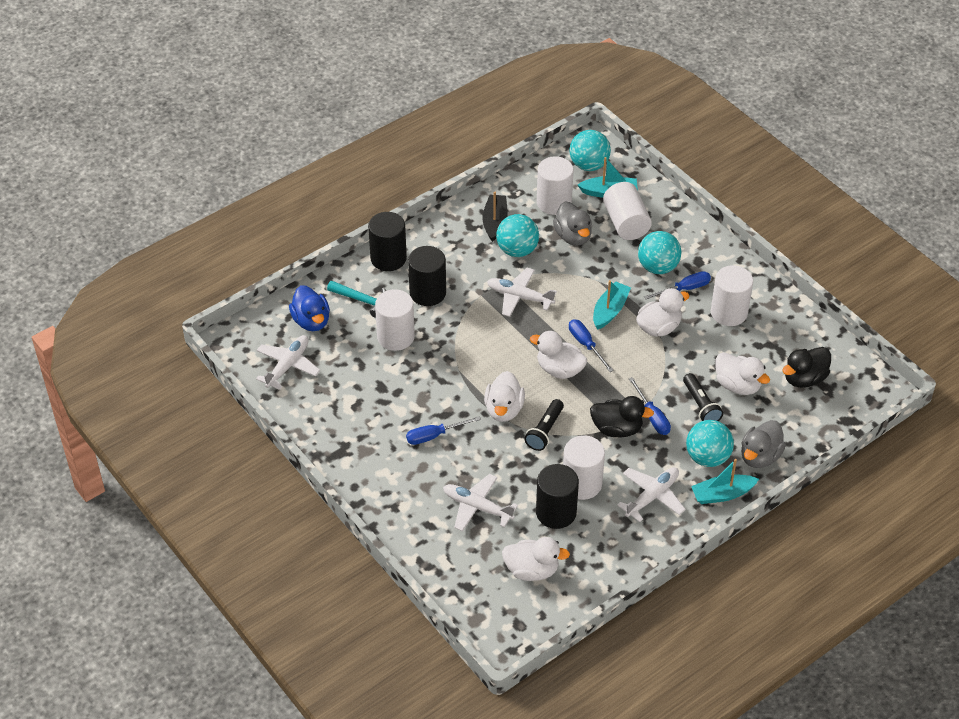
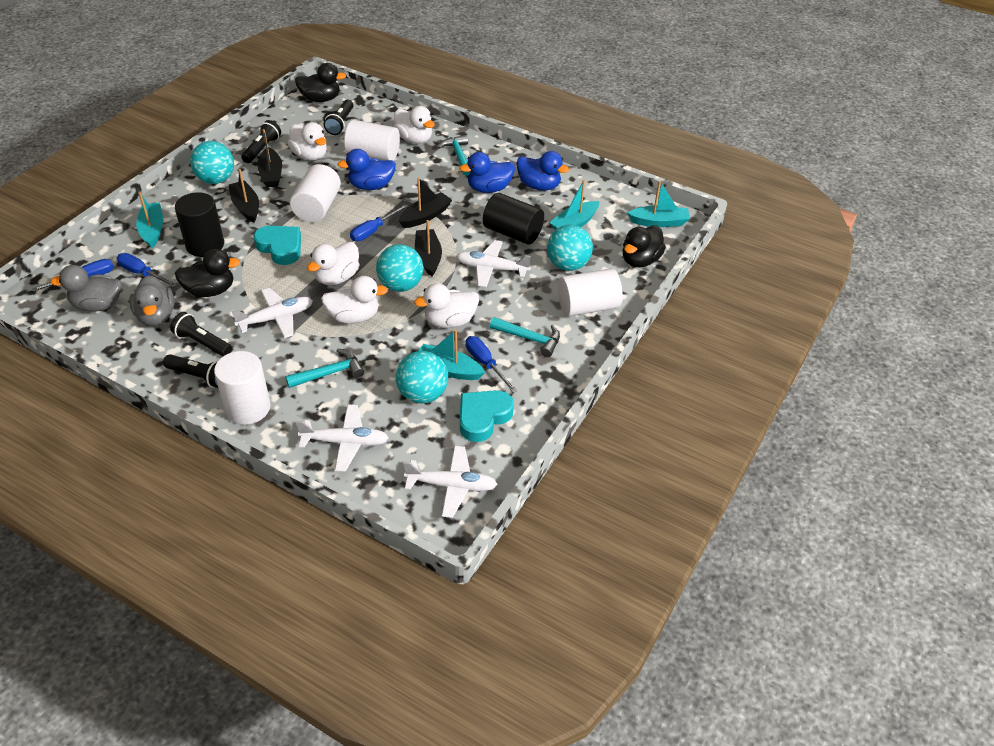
black boat: [482,192,508,242] = 1 -> [228,169,259,223] [257,129,282,187] [399,177,452,228] [415,220,442,277] = 4
black cylinder: [368,212,407,271] [408,246,446,306] [536,464,579,529] = 3 -> [175,192,224,257] [483,193,544,245] = 2
black duck: [590,396,654,438] [782,347,831,388] = 2 -> [175,249,240,297] [295,63,346,102] [622,225,666,267] = 3
black flashlight: [524,399,564,451] [683,373,723,421] = 2 -> [163,354,218,388] [170,312,232,356] [241,120,281,163] [324,100,354,135] = 4
blue duck: [289,285,330,331] = 1 -> [337,149,396,190] [459,152,515,193] [516,151,569,191] = 3
turquoise boat: [578,157,638,198] [593,280,631,330] [691,459,759,504] = 3 -> [136,192,163,248] [419,329,485,380] [549,180,599,230] [627,181,690,227] = 4
turquoise hammer: [327,281,386,318] = 1 -> [285,348,364,388] [438,135,470,176] [490,317,560,357] = 3
turquoise heart: none = 0 -> [254,226,301,265] [460,390,514,442] = 2
white cylinder: [375,289,415,351] [537,156,573,215] [563,435,605,500] [603,182,652,240] [711,265,753,326] = 5 -> [214,351,271,425] [290,164,341,223] [344,120,400,161] [558,268,623,317] = 4

